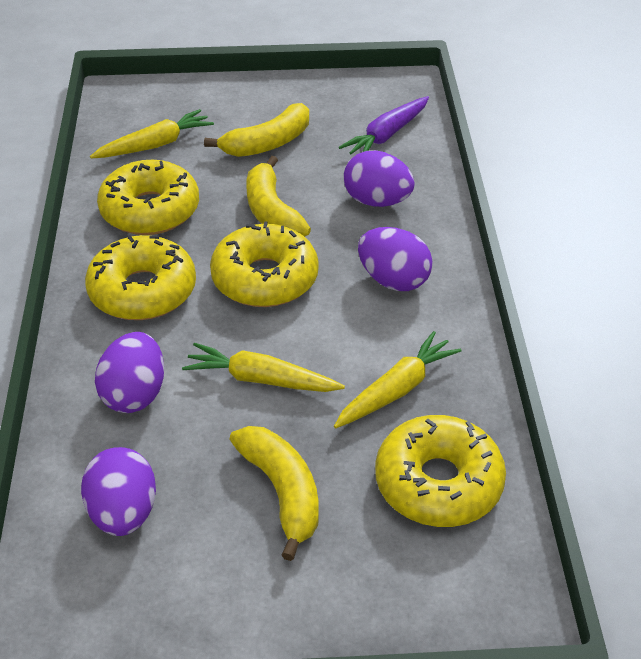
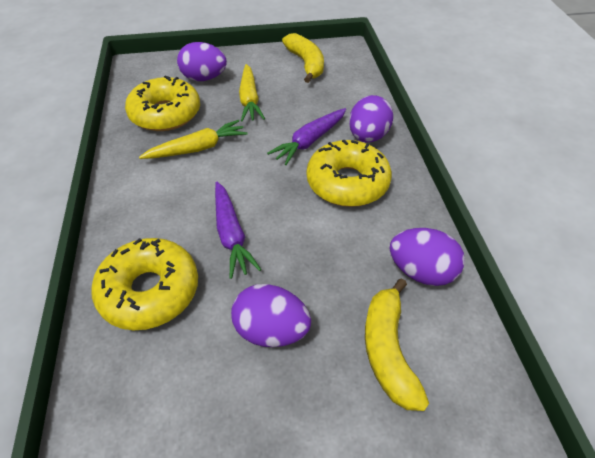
purple carrot: [339,96,429,154] = 1 -> [215,182,261,279] [267,108,346,165] = 2
yellow banana: [204,103,309,157] [229,426,319,561] [246,156,311,236] = 3 -> [282,33,324,83] [365,278,429,411] = 2
yellow carrot: [90,109,214,159] [182,343,345,392] [334,331,462,428] = 3 -> [139,120,248,159] [239,64,265,122] = 2
yellow donut: [85,235,196,320] [97,160,199,235] [210,221,319,307] [375,415,506,527] = 4 -> [91,238,198,330] [125,75,200,131] [307,140,392,207] = 3

